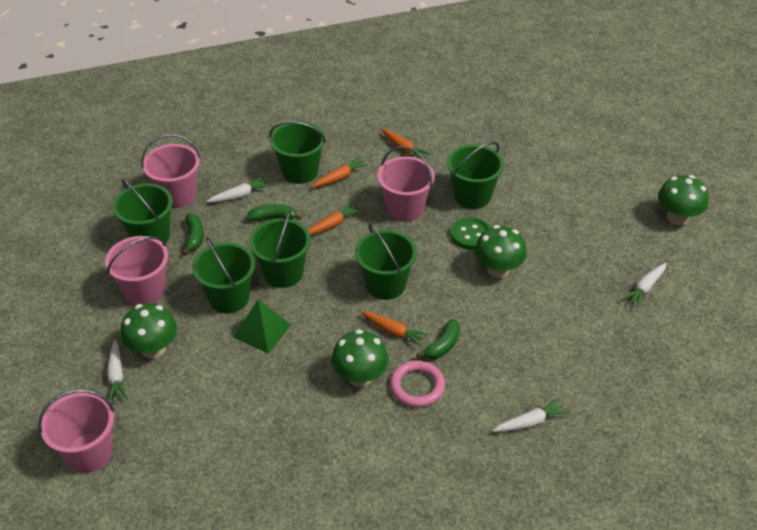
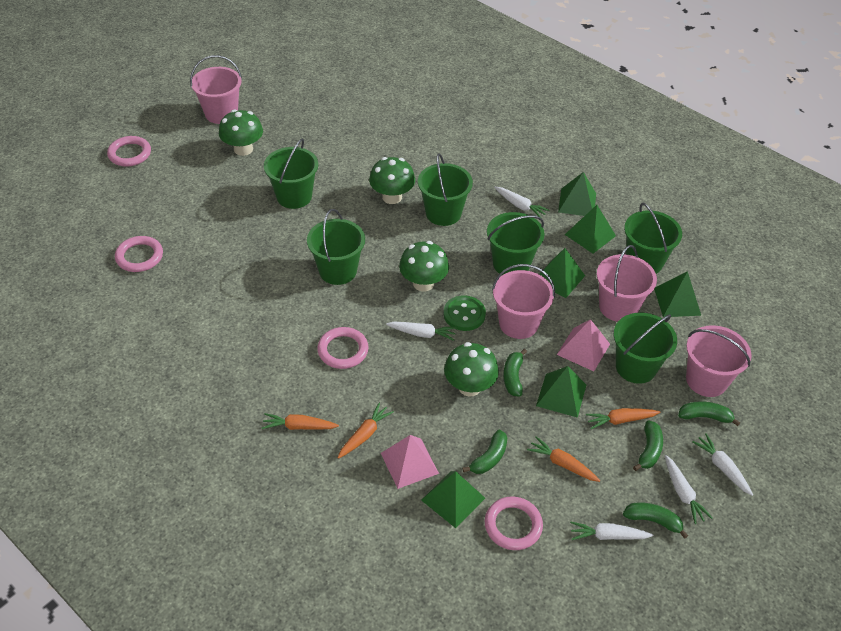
green banana: [182,214,204,255] [247,204,301,222] [417,319,460,359] = 3 -> [462,430,507,474] [503,349,527,397] [623,503,688,539] [633,420,663,471] [678,401,740,426] = 5
green pyramid: [233,299,291,353] = 1 -> [421,471,485,528] [536,366,586,418] [539,248,585,298] [558,172,596,216] [565,205,616,254] [654,271,701,317] = 6
pink pyramid: none = 0 -> [381,435,439,489] [557,319,610,371] = 2
pink ring: [390,360,445,407] = 1 -> [107,136,151,167] [115,236,163,272] [317,327,369,369] [485,497,543,550] = 4
white carrot: [107,340,128,402] [207,177,270,203] [493,398,569,432] [622,263,666,308] = 4 -> [386,322,457,341] [494,187,549,218] [570,522,654,540] [665,455,712,524] [692,433,753,496] = 5

